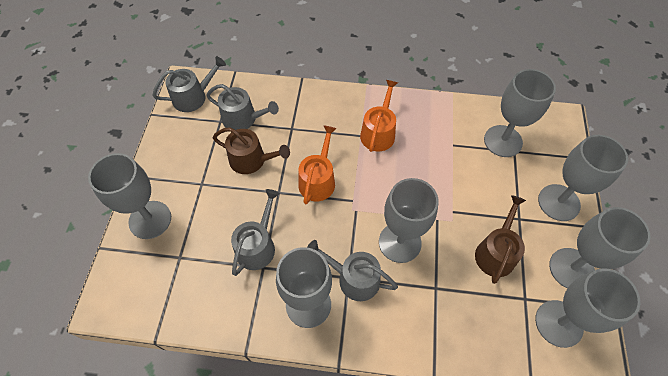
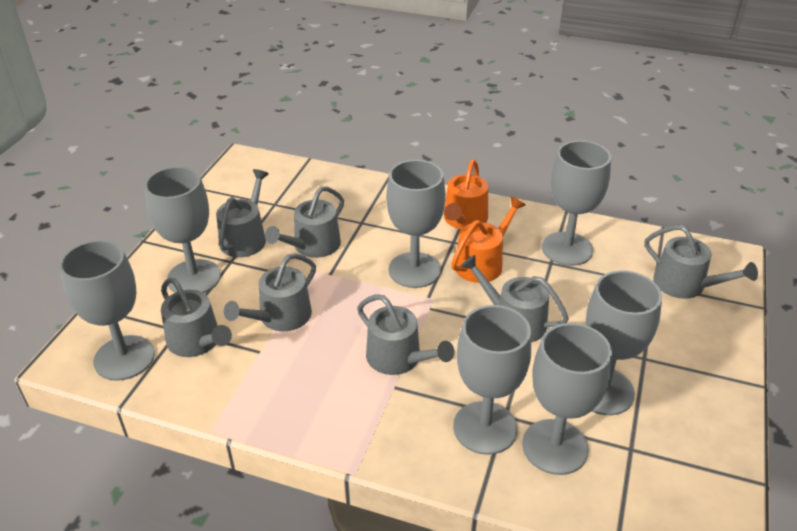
brown watering can: [213,127,290,174] [475,195,526,284] = 2 -> none = 0
grey watering can: [152,56,226,112] [206,84,279,130] [231,189,280,276] [307,240,398,301] = 4 -> [161,278,232,357] [216,169,269,257] [224,253,316,331] [265,186,344,258] [357,294,454,375] [460,255,569,342] [645,225,758,299] = 7

